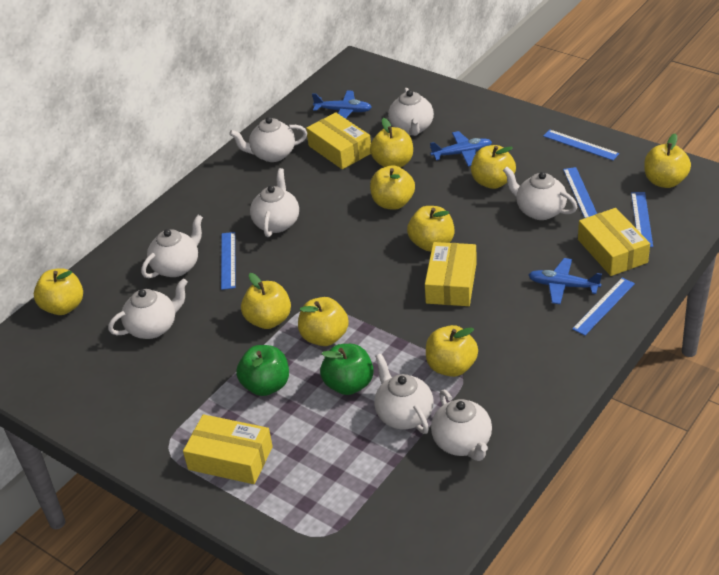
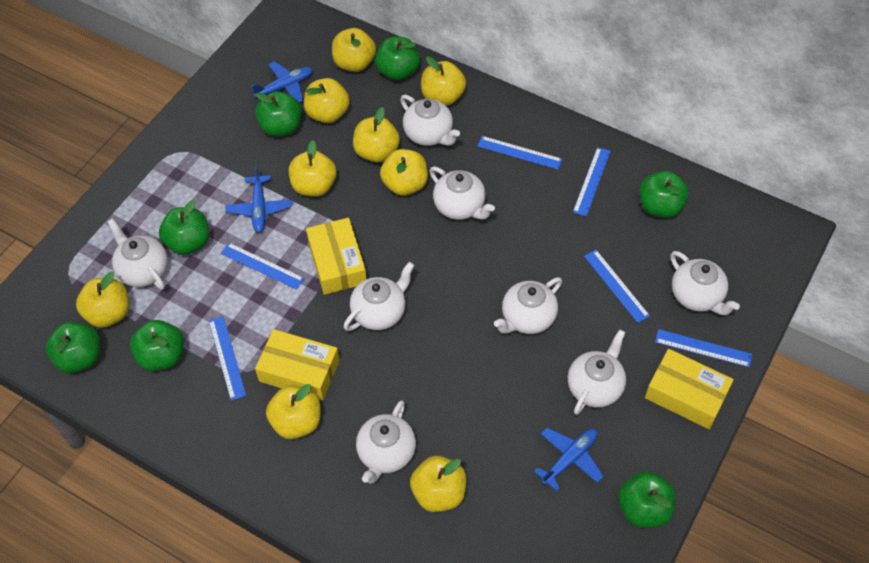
blue ruler: [221,232,235,290] [543,130,619,160] [563,167,597,218] [572,278,635,335] [631,192,653,247] = 5 -> [209,316,246,400] [221,243,305,290] [478,136,562,170] [573,147,611,216] [584,250,650,323] [655,329,752,367] = 6
green apple: [236,345,289,396] [320,344,374,395] = 2 -> [46,322,100,373] [130,320,184,371] [159,200,209,255] [255,91,302,137] [375,37,420,81] [618,471,676,528] [639,171,689,218] = 7
yellow box: [183,414,273,484] [306,112,371,169] [425,242,477,306] [578,208,650,276] = 4 -> [255,329,340,401] [306,218,367,295] [645,349,734,429] = 3

